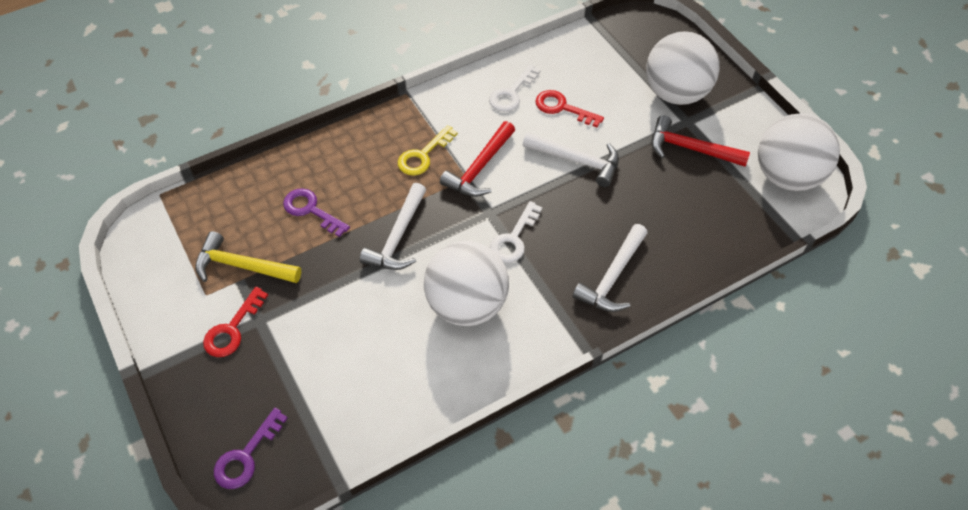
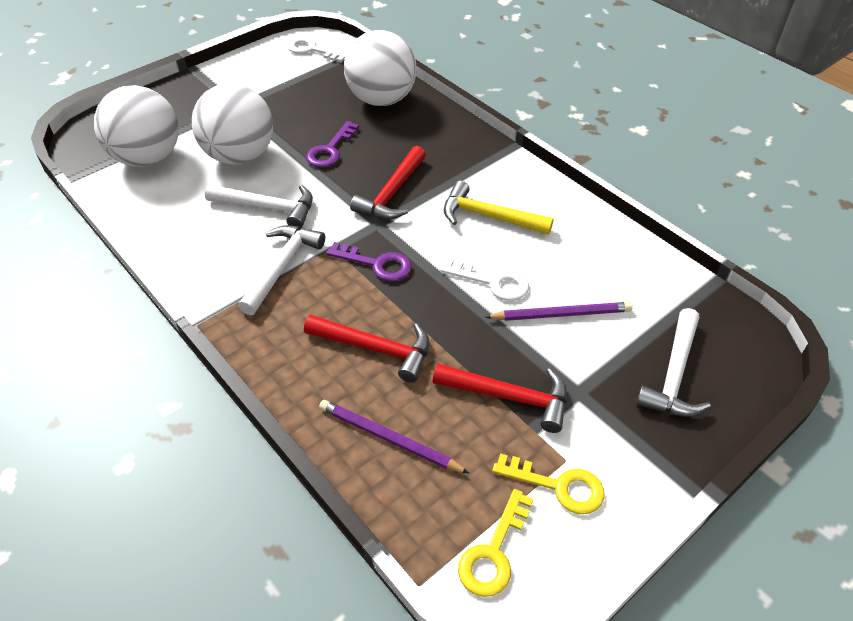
purple pencil: none = 0 -> [319,400,470,474] [486,302,633,321] = 2
red hammer: [440,121,515,197] [651,115,750,167] = 2 -> [304,315,429,383] [350,146,426,219] [432,364,567,433] = 3
red key: [203,287,268,357] [536,90,604,127] = 2 -> none = 0
yellow key: [398,125,458,175] = 1 -> [458,489,533,597] [492,454,605,514] = 2

